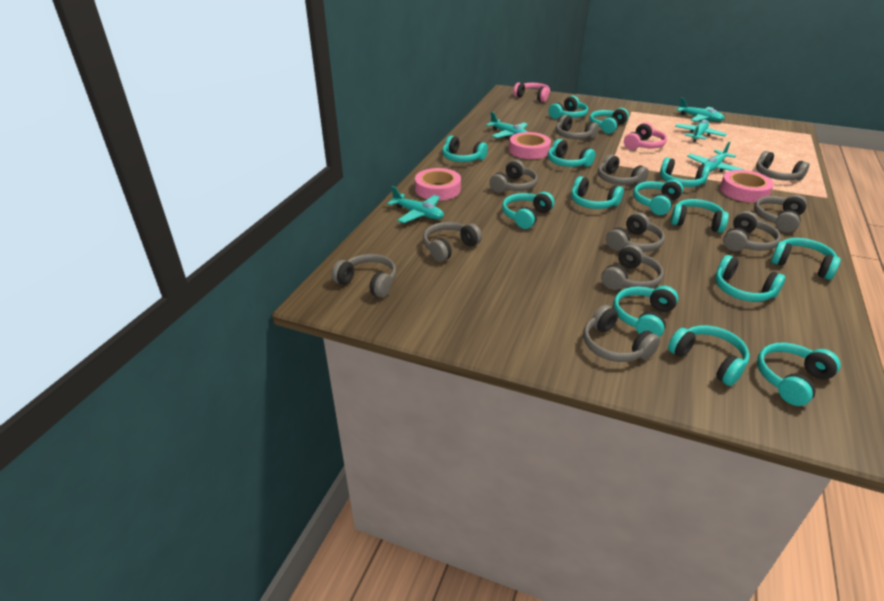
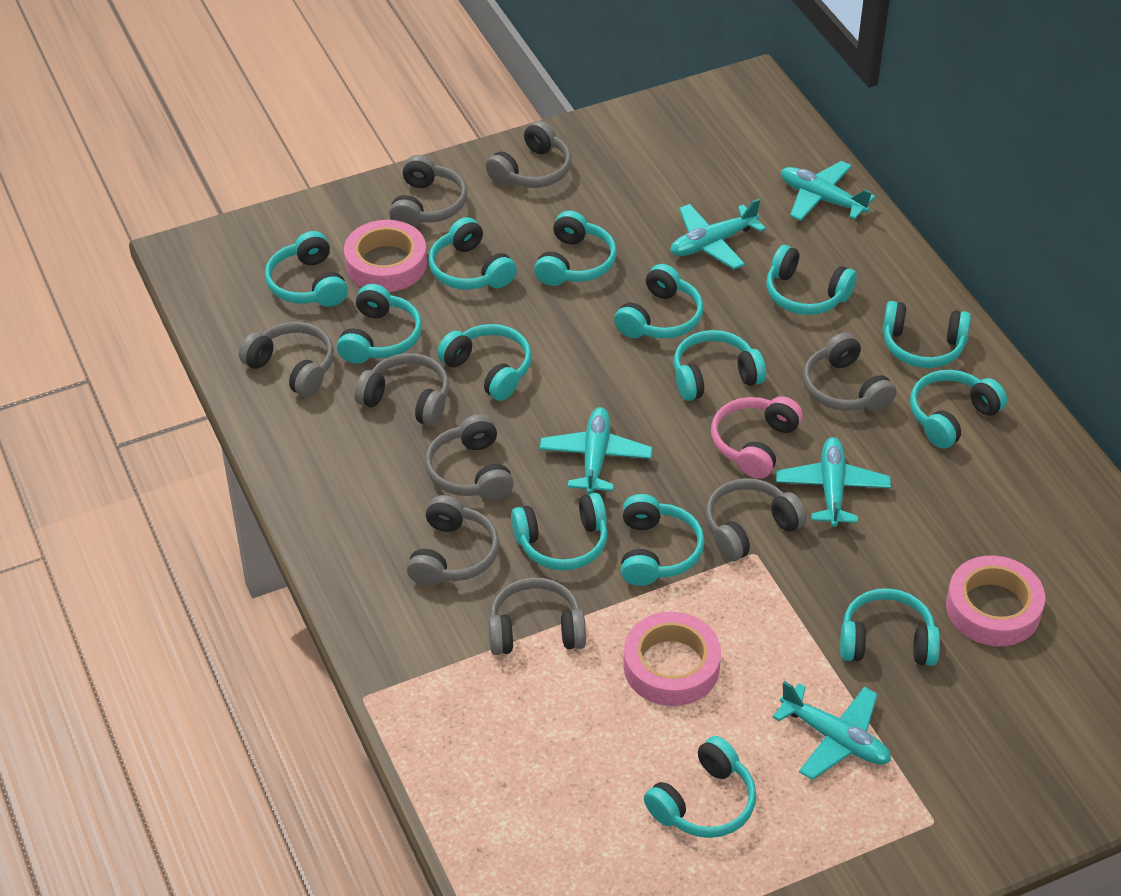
grey headphones: [332,254,397,298] [423,222,482,262] [489,160,538,193] [556,115,599,139] [583,305,660,362] [598,154,649,185] [601,244,664,290] [606,212,665,252] [723,211,781,251] [754,195,807,233] [756,151,809,181] = 11 -> [239,322,334,397] [355,353,449,426] [389,155,467,227] [407,495,499,586] [425,414,514,501] [486,121,571,188] [488,578,586,655] [705,478,807,562] [803,332,896,412] = 9
pink headphones: [513,82,550,102] [624,122,667,150] = 2 -> [711,396,803,479] = 1

